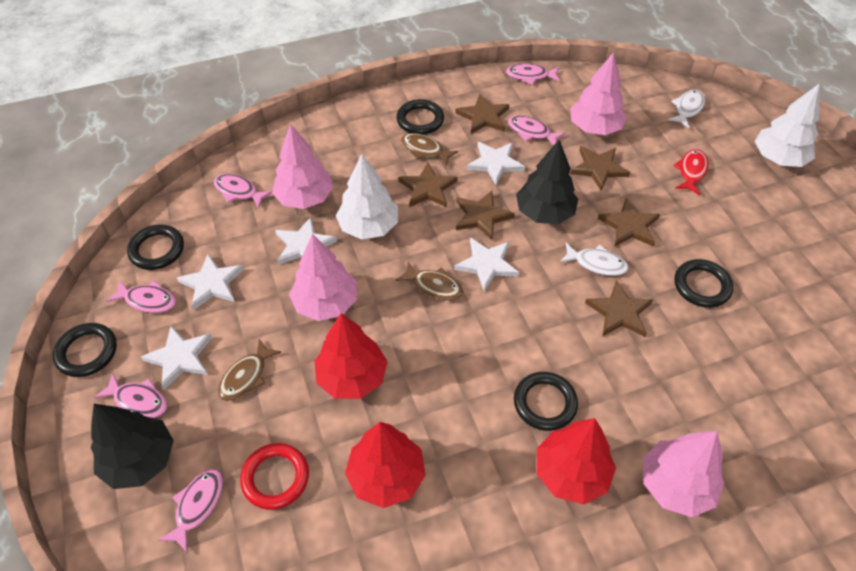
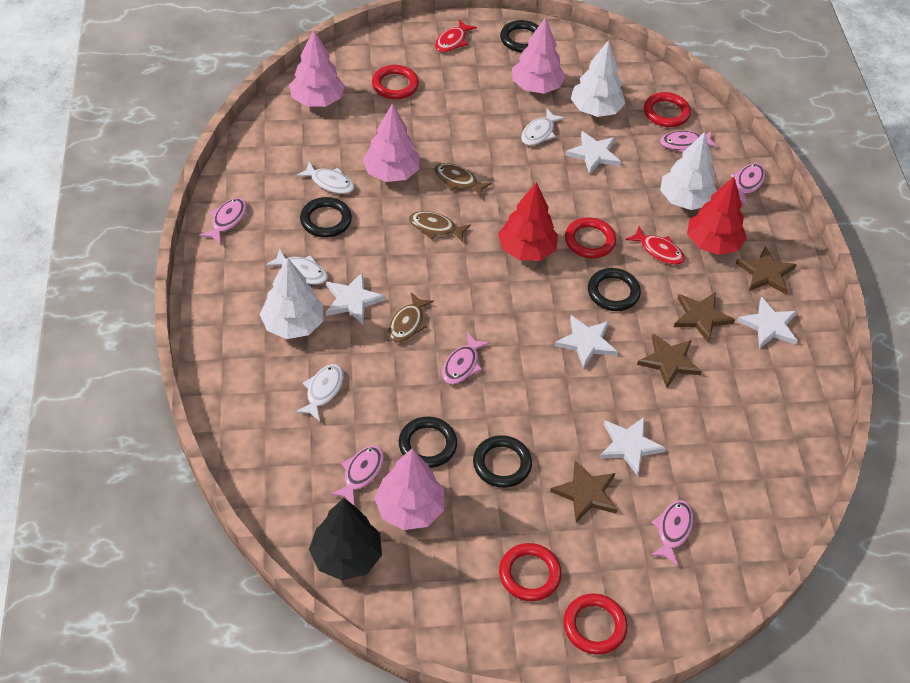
black tree: [91,404,174,489] [516,140,578,224] = 2 -> [309,498,382,580] = 1
brown star: [398,162,457,207] [456,94,509,134] [456,191,515,240] [570,146,630,190] [585,280,653,337] [598,198,660,247] = 6 -> [550,460,617,523] [637,334,702,388] [674,293,735,343] [736,246,797,294] = 4
red fish: [673,149,708,195] = 1 -> [435,19,477,52] [625,226,685,265] = 2
red ring: [240,443,309,510] = 1 -> [372,65,419,99] [499,543,562,601] [563,594,628,655] [565,217,616,258] [644,92,691,127] = 5
red tree: [314,313,387,399] [345,422,426,508] [537,418,616,505] = 3 -> [498,182,558,261] [687,177,747,255] = 2
white fish: [560,243,629,276] [668,90,705,128] = 2 -> [266,248,328,285] [295,364,344,421] [296,162,354,194] [521,108,565,146] = 4
white tree: [336,154,398,239] [755,84,819,167] = 2 -> [260,257,323,339] [571,40,626,117] [660,132,717,210] = 3

